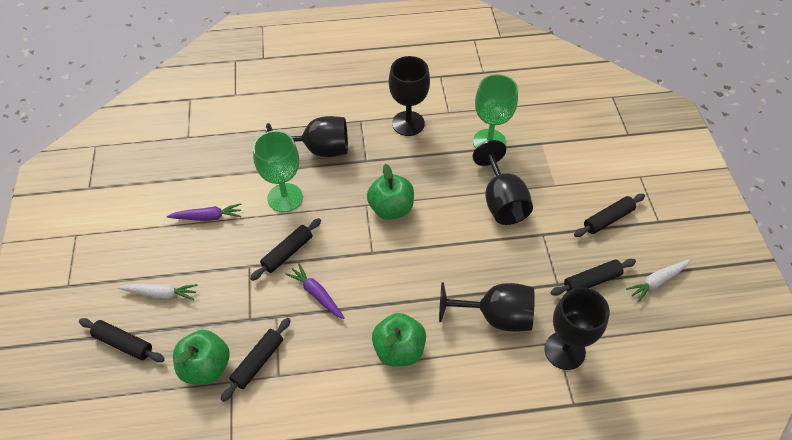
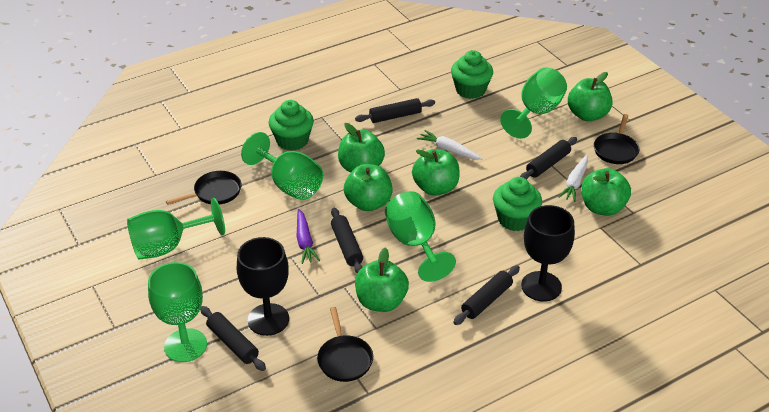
black goblet: [265,116,348,157] [389,56,430,136] [439,282,535,332] [473,140,533,225] [544,287,610,370] = 5 -> [237,237,289,336] [521,205,575,302] = 2
black pan: none = 0 -> [166,171,242,205] [317,307,373,382] [594,114,639,164] = 3
green apple: [173,330,230,384] [367,164,414,220] [372,313,426,367] = 3 -> [338,123,385,173] [344,164,393,211] [355,248,409,312] [412,149,460,196] [568,72,612,121] [581,168,631,216] = 6
green cupcake: none = 0 -> [269,100,314,151] [451,50,493,99] [493,177,542,231] = 3
green goblet: [253,131,303,212] [473,74,518,148] = 2 -> [127,198,225,260] [148,262,207,362] [241,132,323,200] [385,191,456,282] [500,67,567,139] = 5
purple carrot: [167,203,242,221] [286,263,345,319] = 2 -> [297,209,320,264] = 1

